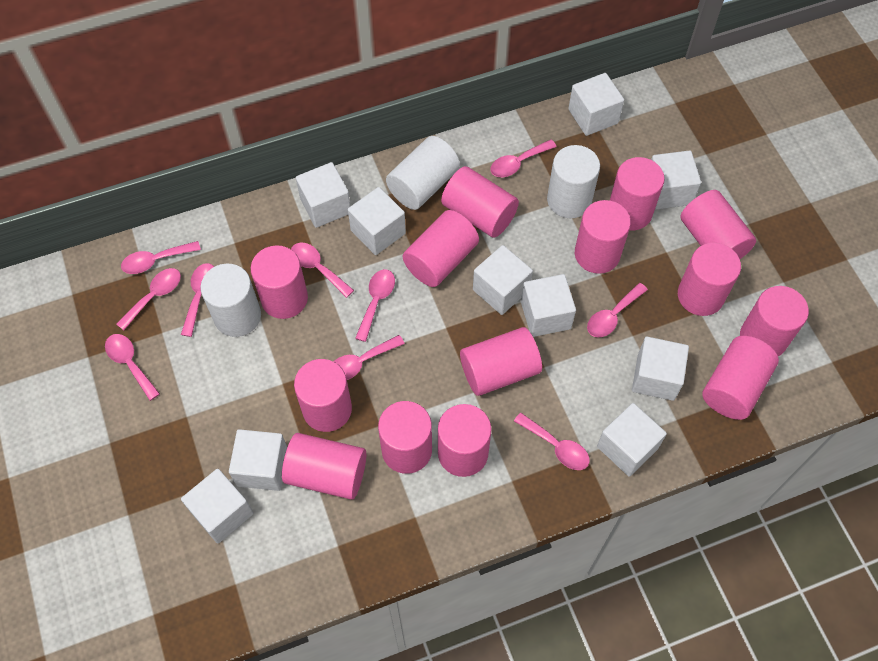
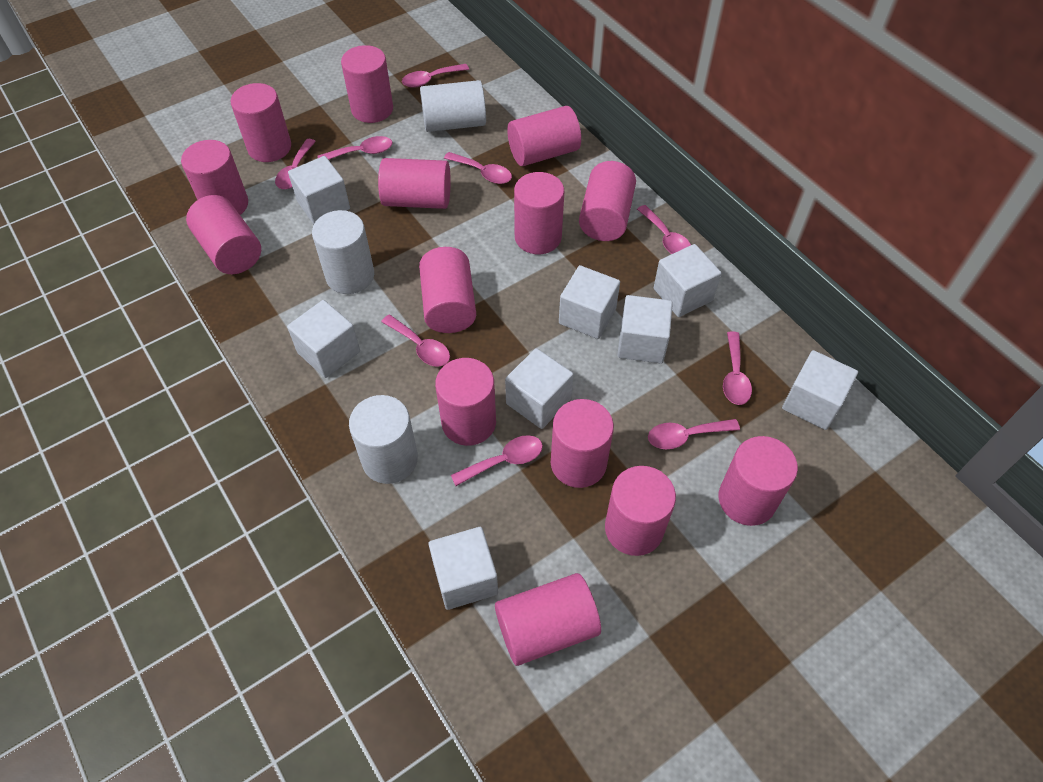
pink spoon: [105,334,160,401] [116,268,181,330] [121,241,201,274] [181,263,214,337] [291,242,354,298] [333,335,405,380] [355,269,395,342] [490,139,557,177] [514,413,590,470] [587,283,648,338] = 10 -> [275,139,316,189] [317,136,392,160] [381,315,450,367] [402,64,469,88] [444,152,512,184] [451,435,543,486] [637,205,691,254] [648,419,740,449] [723,331,752,405] = 9
white cube: [181,469,253,544] [229,429,287,491] [296,162,350,228] [348,187,406,255] [473,245,533,315] [521,274,576,337] [568,73,624,136] [597,403,667,477] [632,337,689,401] [651,150,701,209] = 10 -> [287,300,360,378] [288,156,350,224] [429,527,498,610] [505,348,574,429] [559,265,620,339] [617,295,673,364] [654,244,721,317] [782,350,858,430] = 8

